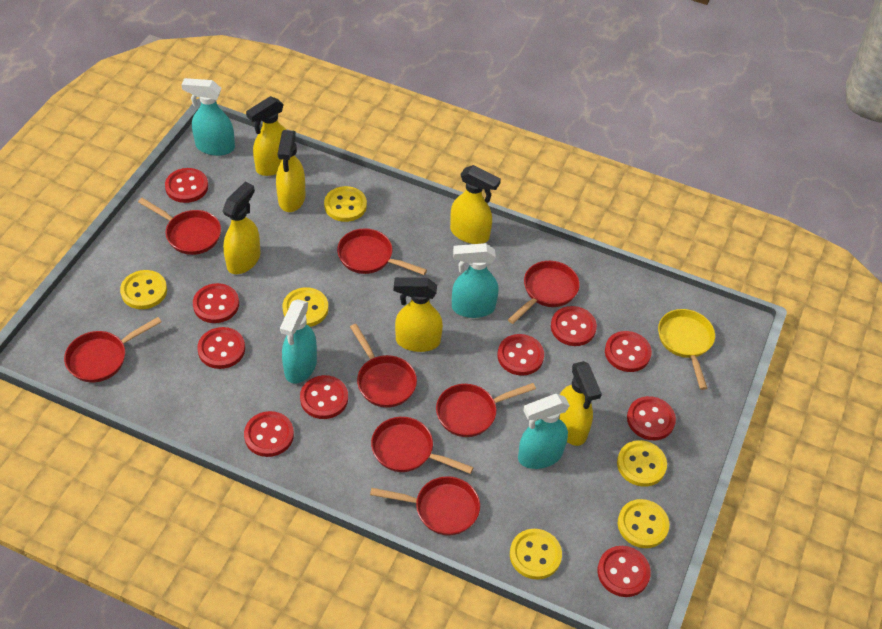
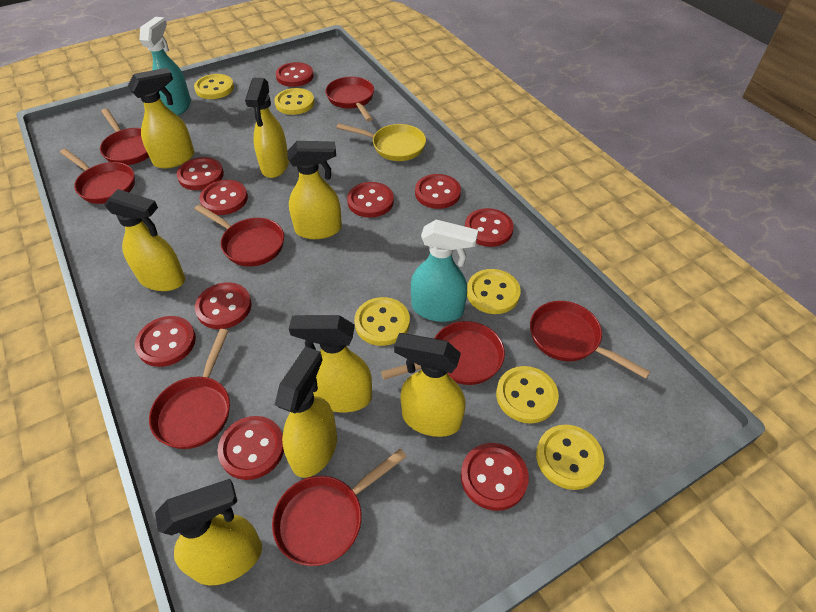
turquoise spray bottle: [181,78,235,156] [280,299,317,384] [452,243,499,318] [518,394,570,469] = 4 -> [139,17,191,116] [411,219,478,322] = 2
yellow spray bottle: [222,182,260,274] [246,96,287,176] [276,130,306,212] [394,277,443,352] [450,165,501,244] [559,361,602,446] = 6 -> [104,189,185,291] [128,68,195,169] [155,479,262,585] [245,78,289,178] [275,346,337,478] [288,141,342,239] [289,315,372,412] [394,333,466,437] = 8

